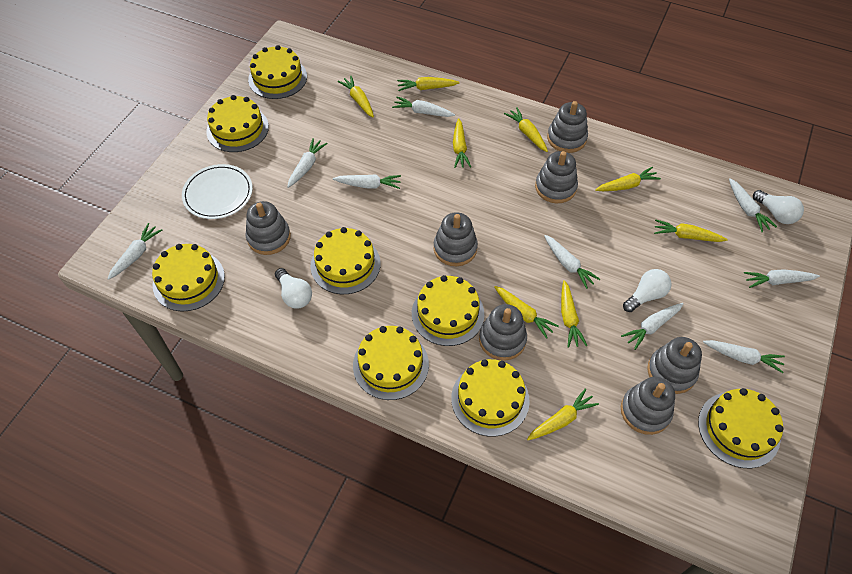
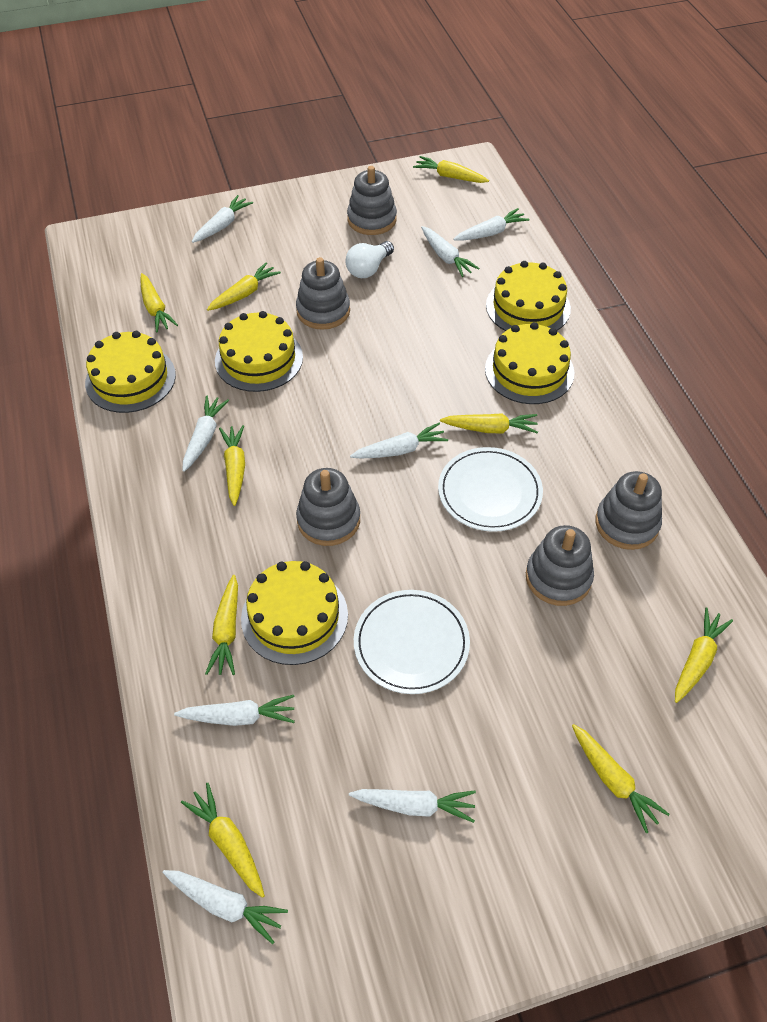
grey stacking toy: [246,201,291,255] [434,212,478,266] [479,304,527,361] [535,151,578,203] [547,101,588,153] [621,377,675,435] [647,337,702,394] = 7 -> [296,257,350,330] [296,468,360,546] [347,166,397,235] [526,525,594,606] [595,471,662,550] = 5
white carrot: [108,223,162,280] [287,138,328,188] [333,175,401,189] [392,97,455,117] [544,235,600,289] [621,303,683,350] [703,340,785,373] [729,178,777,233] [744,269,820,288] = 9 -> [163,870,288,944] [174,695,295,726] [183,395,229,472] [192,195,253,243] [349,789,476,823] [350,423,448,459] [421,226,479,277] [453,208,529,241] = 8
white light bulb: [275,268,312,309] [623,269,671,312] [753,190,804,224] = 3 -> [345,241,394,278] = 1
white plate: [182,164,253,219] = 1 -> [354,590,470,694] [438,447,543,532] = 2
yellow cake: [152,244,225,311] [206,95,269,152] [248,45,307,99] [310,227,381,294] [353,326,429,400] [412,275,484,346] [451,359,530,437] [698,388,783,468] = 8 -> [85,331,176,413] [215,311,303,392] [241,561,348,665] [485,322,574,404] [486,261,571,331] = 5

